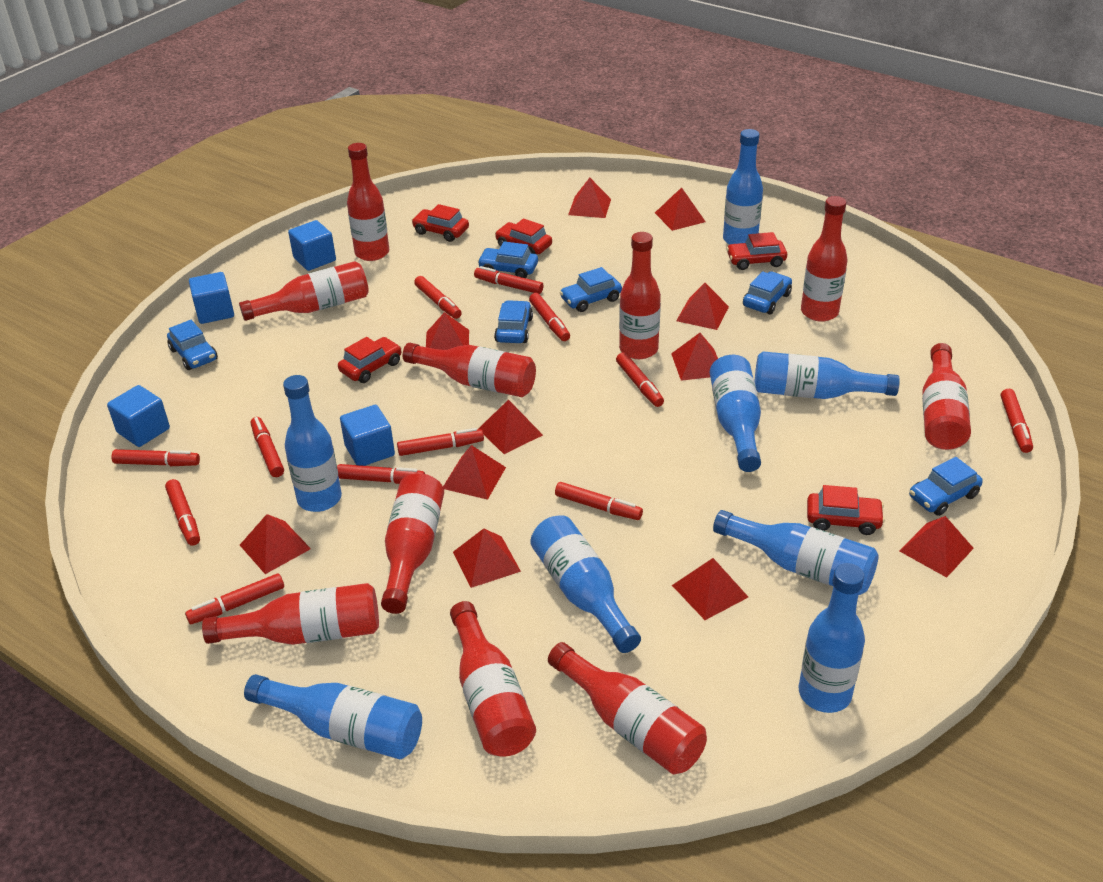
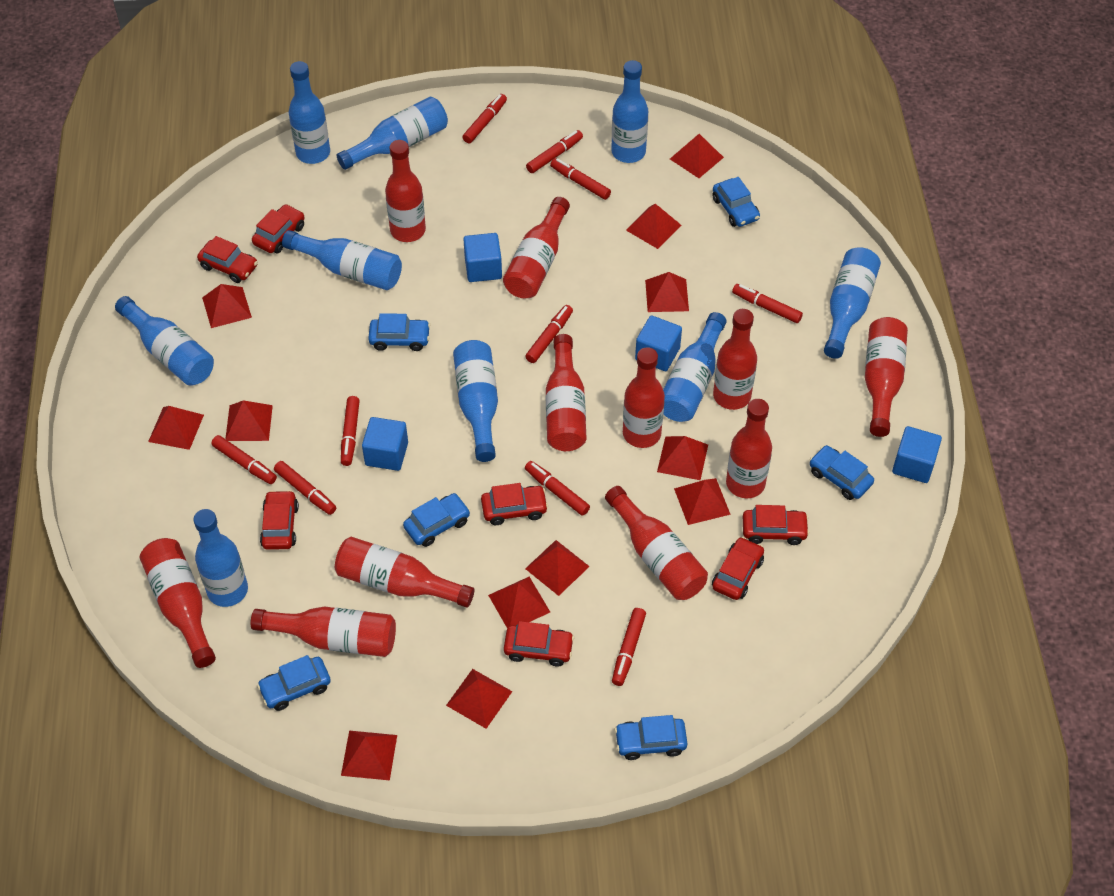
blue bottle: [244,674,422,759] [283,375,342,512] [530,515,641,653] [710,355,761,472] [713,510,879,595] [723,129,763,245] [755,351,900,399] [799,563,865,713] = 8 -> [115,296,214,386] [194,509,248,607] [282,230,402,290] [289,61,330,164] [337,97,448,170] [453,340,498,462] [611,60,648,163] [663,312,727,422] [824,247,881,359] = 9
red bottle: [202,583,379,645] [239,261,369,321] [347,143,389,261] [381,473,444,614] [403,343,536,397] [450,601,536,757] [548,642,707,775] [619,232,661,359] [801,196,847,322] [922,343,971,450] = 10 -> [140,538,216,668] [251,606,396,657] [335,537,474,608] [385,140,426,242] [503,197,570,298] [546,334,586,451] [605,486,708,600] [623,347,665,448] [713,309,757,410] [726,399,772,498] [865,317,908,437] = 11
red car: [338,337,402,383] [411,204,469,242] [495,219,552,254] [726,232,787,270] [807,485,885,535] = 5 -> [197,236,258,283] [252,204,305,254] [260,490,299,550] [481,483,548,525] [504,621,574,667] [712,537,764,600] [743,505,809,545] = 7
red marker: [111,449,200,466] [165,479,200,546] [185,573,284,624] [251,417,284,477] [337,464,425,484] [397,428,484,456] [414,276,461,319] [474,266,543,294] [529,293,570,341] [555,482,643,520] [616,352,664,407] [1001,389,1033,453] = 12 -> [211,435,277,484] [274,461,336,515] [341,396,360,466] [462,94,507,143] [525,305,573,363] [525,461,590,516] [526,130,583,173] [550,158,611,200] [612,608,646,686] [732,284,803,323] = 10
red pyramid: [240,514,311,574] [426,312,469,350] [443,445,506,500] [453,528,521,588] [478,400,543,454] [568,178,611,218] [655,187,706,231] [671,333,718,381] [672,558,748,620] [676,283,729,330] [900,516,974,578] = 11 -> [148,406,204,450] [202,284,252,328] [225,400,273,441] [341,731,397,781] [446,669,513,729] [488,577,550,628] [525,540,590,596] [626,204,681,249] [645,272,689,312] [657,436,708,480] [670,134,724,178] [674,478,731,525] = 12

